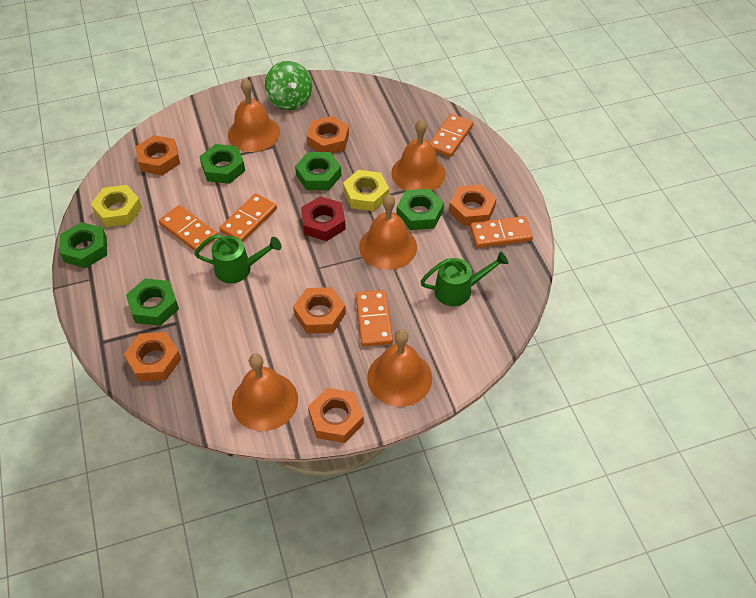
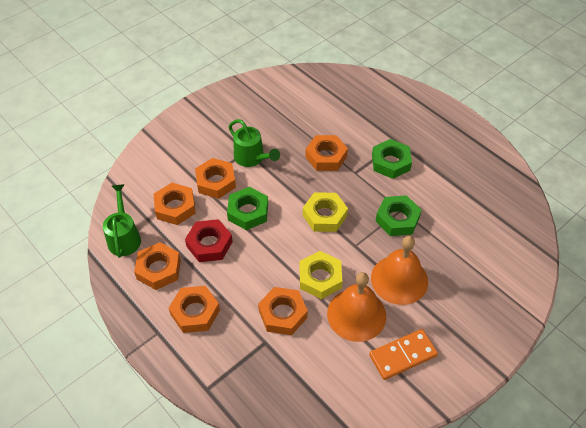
green nut: [60,222,107,268] [126,279,179,326] [199,144,245,184] [295,152,341,190] [396,189,444,230] = 5 -> [227,187,268,230] [372,139,412,179] [376,195,422,236] = 3
green spinning top: [265,61,312,110] = 1 -> none = 0
orange bell: [228,79,280,152] [232,353,298,431] [359,194,417,270] [367,329,432,407] [391,119,446,191] = 5 -> [327,272,386,342] [371,236,428,305] = 2
orange domino: [159,205,218,251] [220,193,277,242] [356,290,393,347] [429,114,473,157] [470,216,533,248] = 5 -> [369,329,438,380] = 1

